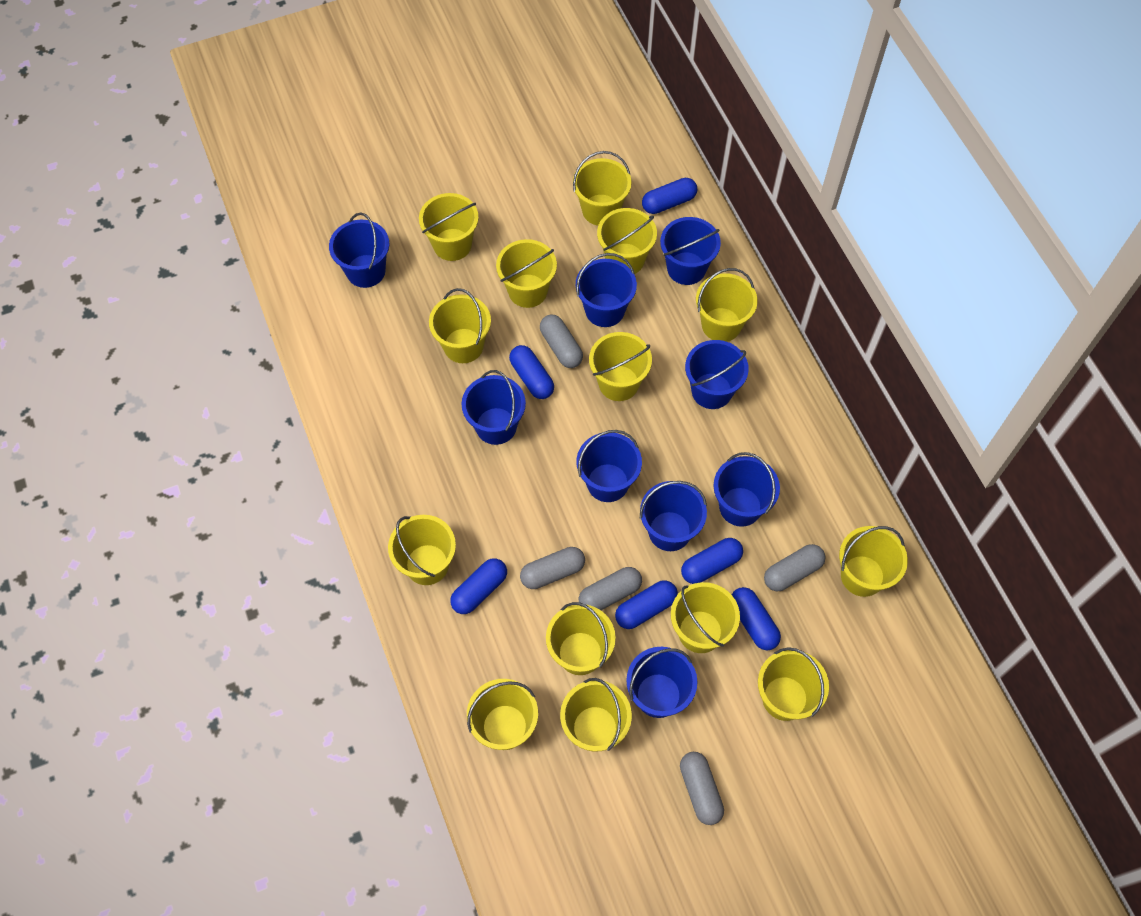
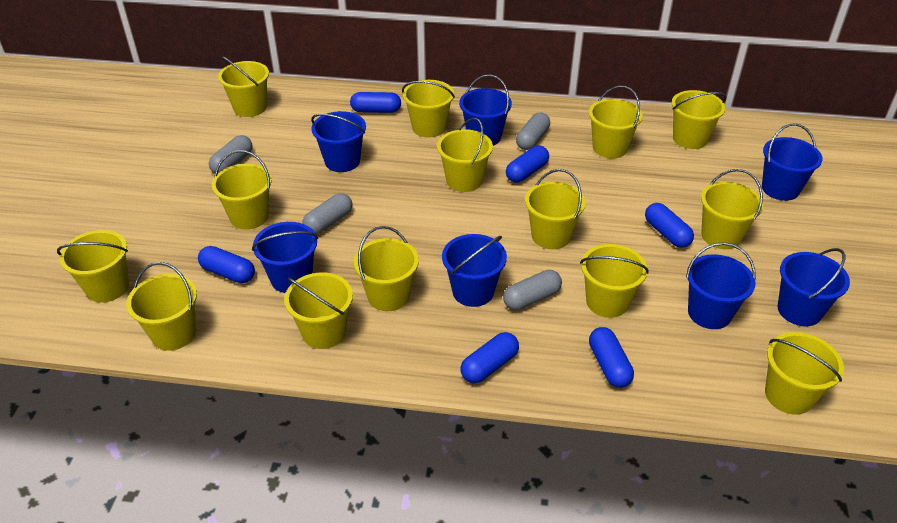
blue bucket: [329,213,389,288] [462,370,526,445] [576,253,637,327] [577,430,642,502] [626,647,697,718] [640,481,707,551] [660,217,721,285] [685,340,749,409] [714,452,780,527] = 9 -> [252,222,318,293] [311,111,366,172] [442,234,507,307] [459,74,512,146] [686,242,756,329] [762,123,823,201] [778,248,850,326] = 7
grey capsule: [520,547,585,589] [540,315,583,368] [579,567,642,610] [680,752,724,825] [764,544,826,591] = 5 -> [209,135,253,173] [302,193,352,235] [503,270,562,310] [516,112,550,150] = 4

